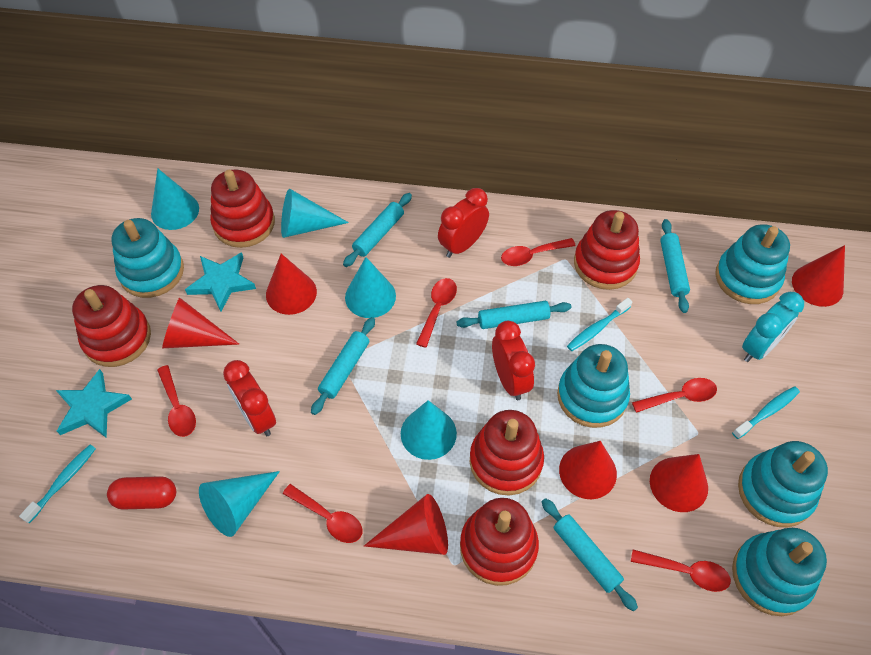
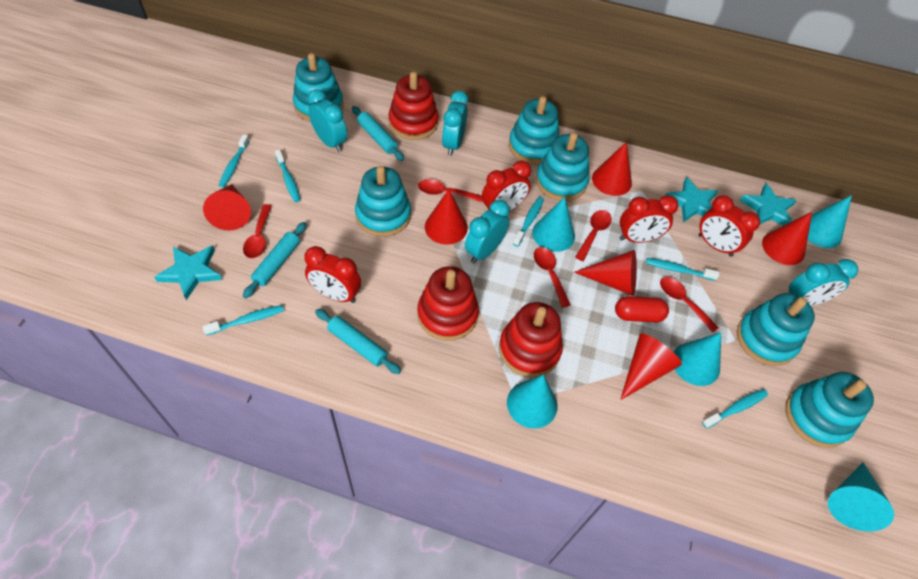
red clock: [223,360,276,436] [438,188,489,258] [492,321,535,400] = 3 -> [304,246,361,303] [482,161,531,211] [619,195,678,243] [699,195,760,257] = 4
red spoon: [157,365,196,437] [283,484,362,543] [416,278,457,348] [501,238,576,266] [631,549,731,592] [632,378,717,413] = 6 -> [243,204,272,258] [418,179,482,203] [534,247,571,308] [575,210,612,261] [660,277,719,333] = 5
red stacking toy: [72,285,151,367] [210,170,275,248] [460,498,539,586] [470,410,544,495] [574,210,640,290] = 5 -> [388,72,438,140] [417,266,479,341] [499,302,563,377] = 3
turquoise clock: [742,292,804,362] = 1 -> [308,89,347,152] [442,91,468,156] [465,200,510,263] [789,259,858,306] = 4
turquoise rolling pin: [311,317,375,415] [343,193,412,267] [456,301,571,329] [542,498,638,611] [660,219,690,313] = 5 -> [243,222,307,298] [315,309,401,374] [352,106,404,161] = 3
turquoise stacking toy: [111,218,184,298] [557,344,630,428] [715,224,790,304] [732,528,827,616] [738,441,828,527] = 5 -> [293,53,344,121] [355,166,411,237] [509,96,559,164] [536,132,589,201] [737,293,815,366] [785,372,874,448] = 6
turquoise star: [56,369,132,438] [185,252,256,312] = 2 -> [154,245,222,300] [665,177,718,222] [740,183,797,226] = 3
turquoise toothbrush: [19,445,96,523] [567,298,632,351] [732,386,800,439] = 3 -> [202,305,284,336] [219,134,250,187] [275,150,300,202] [513,197,544,247] [646,258,719,281] [702,389,768,428] = 6

